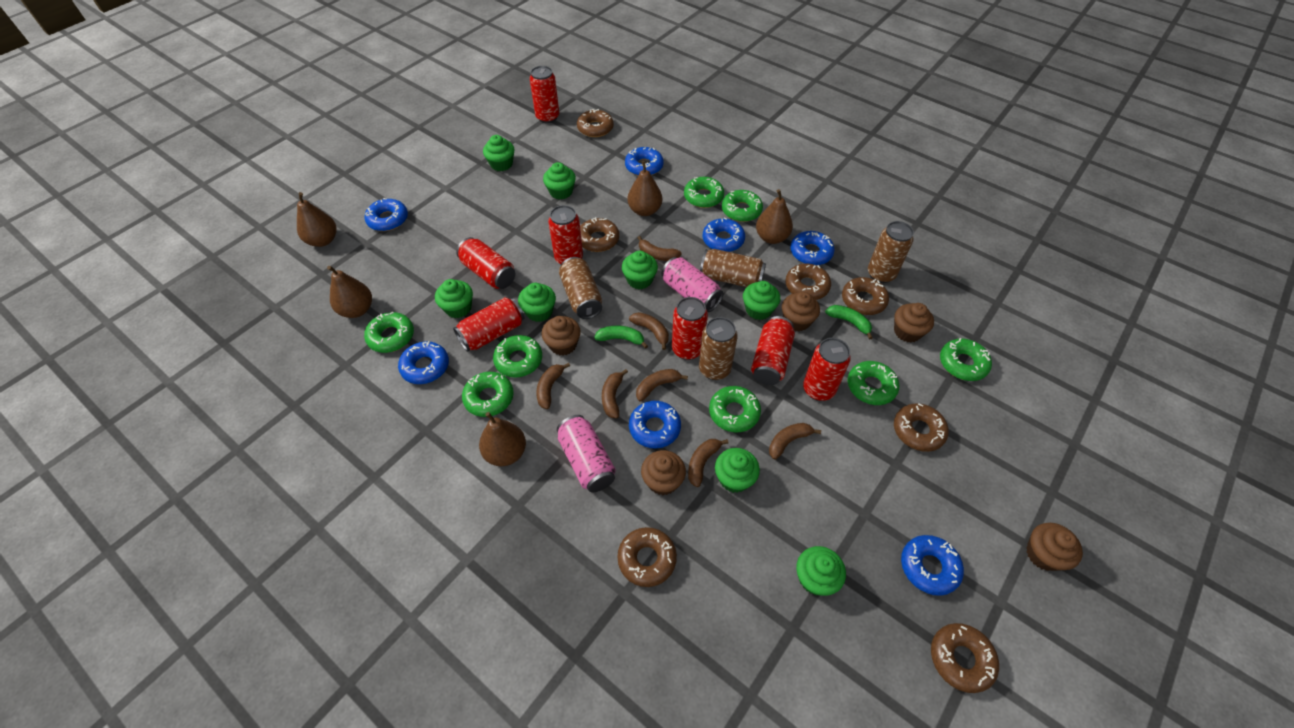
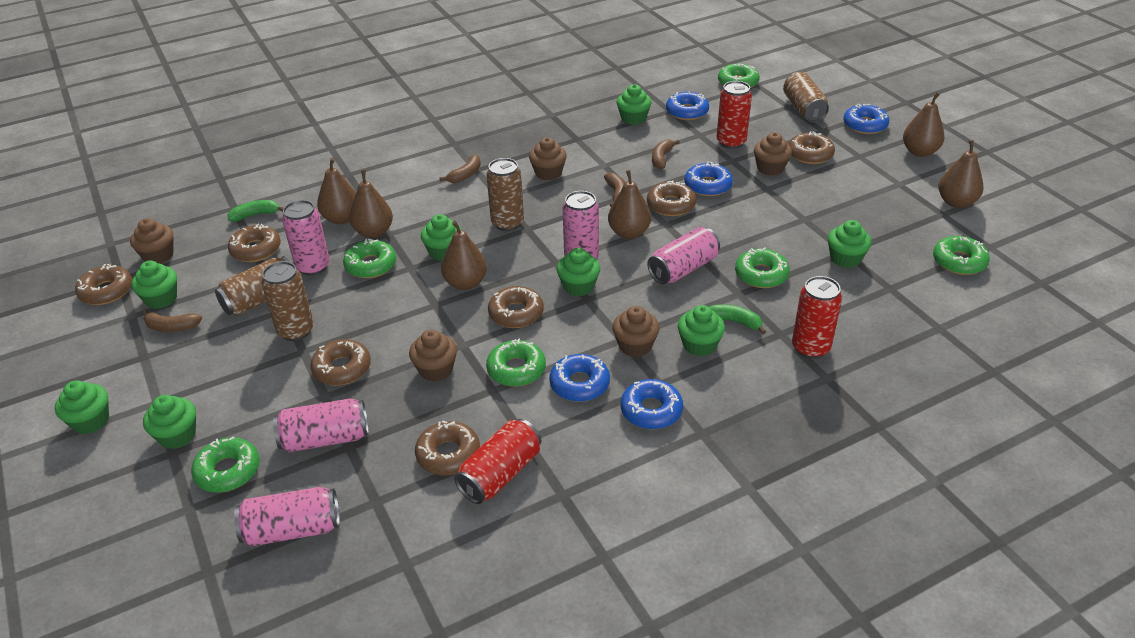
blue donut: [364,198,408,231] [398,341,449,384] [625,147,664,176] [629,401,681,449] [702,218,745,252] [790,231,835,265] [901,535,964,596] = 7 -> [549,354,610,402] [621,379,683,429] [666,91,709,120] [685,162,733,196] [843,104,889,134] = 5
brown banana: [536,363,570,409] [602,369,628,418] [629,312,669,350] [636,369,688,401] [638,236,682,261] [688,439,729,487] [769,423,821,460] = 7 -> [142,310,202,332] [439,155,481,183] [604,173,625,207] [652,139,680,169] = 4
brown pear: [297,192,337,247] [327,266,372,318] [479,412,526,466] [628,161,662,216] [756,189,793,244] = 5 -> [317,158,356,224] [349,170,393,238] [441,221,487,290] [608,170,651,239] [903,92,944,157] [939,140,984,208] = 6
green donut: [364,312,414,353] [462,372,514,417] [493,335,542,378] [684,177,724,208] [709,386,761,432] [722,190,763,222] [848,361,899,405] [940,338,992,381] = 8 -> [191,436,260,493] [343,239,396,278] [486,339,546,387] [718,64,760,88] [735,248,790,288] [933,236,990,275] = 6
pink can: [557,415,616,492] [662,257,724,312] = 2 -> [234,487,340,547] [273,398,369,452] [282,200,330,276] [563,191,599,259] [647,227,720,284] = 5
red can: [453,297,524,352] [456,237,515,289] [530,66,559,123] [548,205,583,264] [672,297,708,360] [751,316,795,385] [803,338,851,401] = 7 -> [454,419,541,504] [717,81,752,149] [792,276,842,359] = 3

